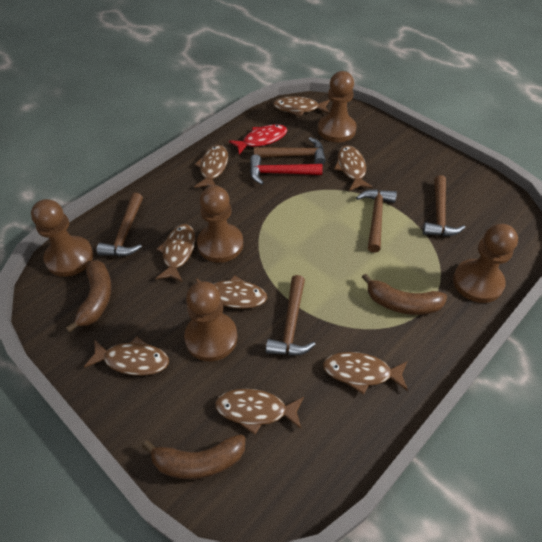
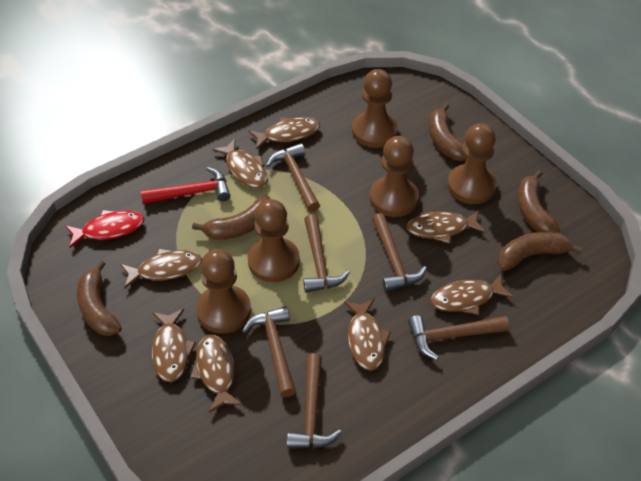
brown banana: [66,260,112,333] [142,434,245,479] [362,274,447,315] = 3 -> [77,261,122,336] [192,195,271,240] [429,103,467,161] [498,232,583,271] [518,170,560,233] = 5
brown hammer: [97,193,143,256] [254,137,326,165] [266,275,316,355] [356,189,397,253] [423,175,466,236] = 5 -> [242,306,296,397] [266,143,320,212] [287,353,342,449] [303,214,350,293] [372,213,427,292] [408,315,509,360] = 6

